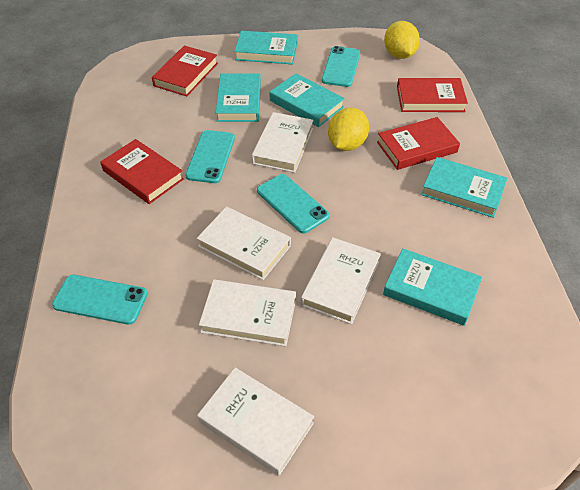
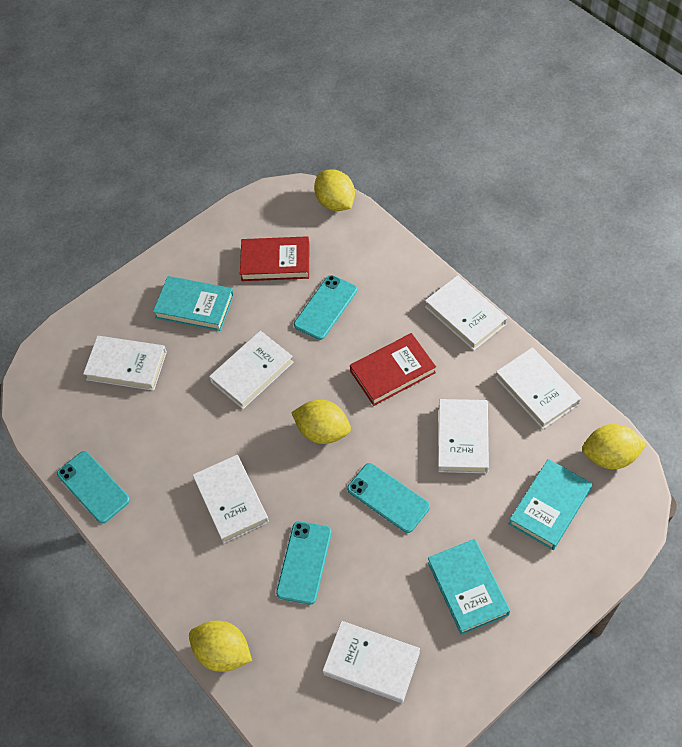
red book: [100,139,184,204] [152,45,218,96] [377,117,460,170] [397,78,468,112] = 4 -> [240,236,309,281] [350,333,436,406] = 2
turquoise book: [216,73,261,122] [234,31,298,64] [269,73,345,127] [383,248,482,326] [421,157,507,218] = 5 -> [153,276,234,331] [428,539,510,635] [509,459,593,550] = 3
white book: [197,207,291,280] [197,367,314,476] [199,279,296,346] [252,112,314,173] [301,237,381,324] = 5 -> [83,336,167,391] [193,455,269,544] [209,331,294,409] [323,621,420,703] [425,275,507,351] [438,399,489,473] [495,347,581,429] = 7
yellow lemon: [328,108,369,151] [384,21,420,59] = 2 -> [189,620,252,672] [291,400,351,444] [314,169,355,211] [582,424,647,469] = 4

